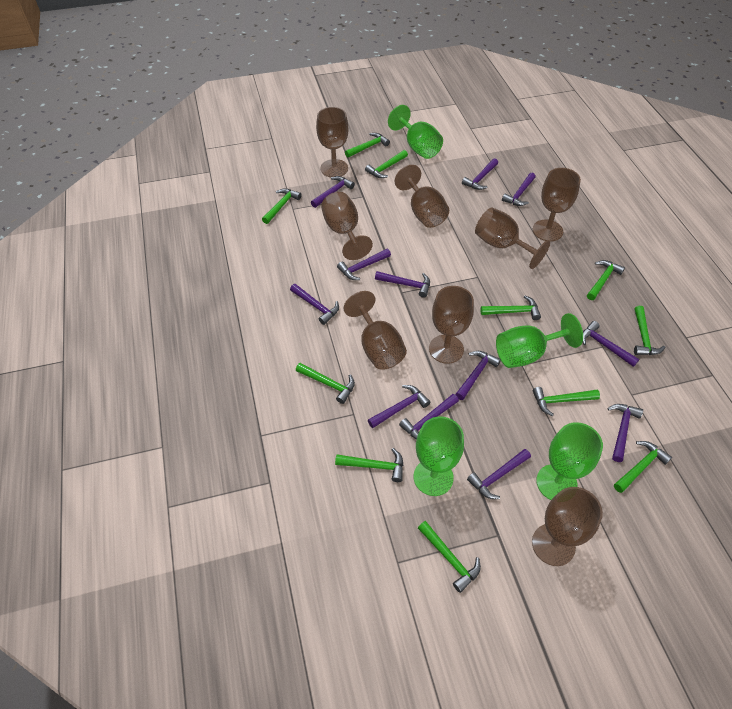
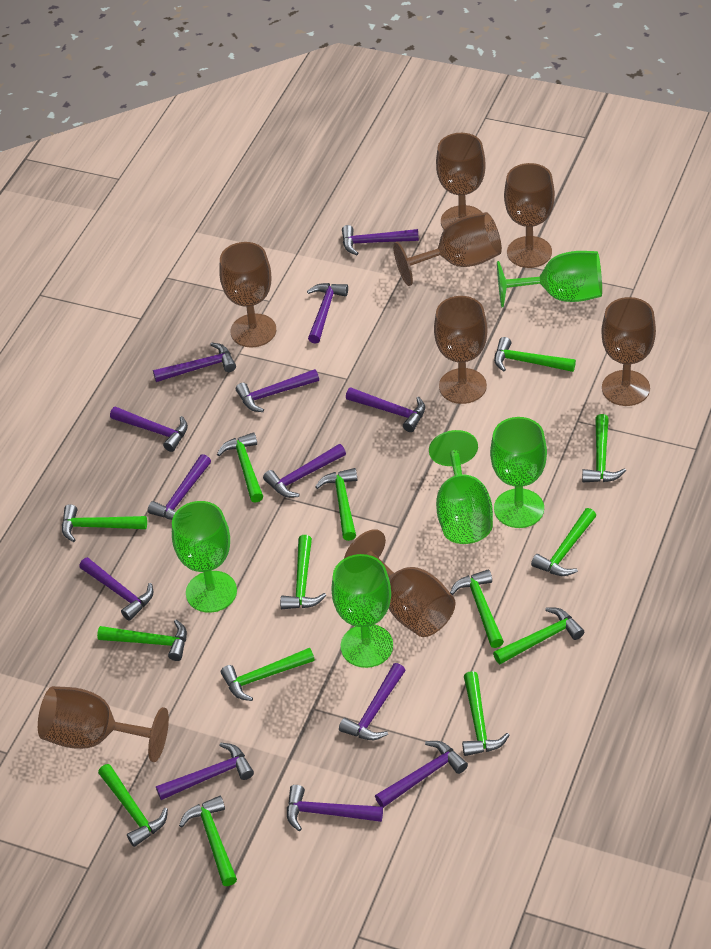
green goblet: [388,105,443,159] [414,417,464,496] [496,313,583,368] [536,422,603,500] = 4 -> [172,501,237,613] [331,554,393,668] [429,430,493,544] [490,417,547,528] [497,251,602,307] = 5
green hammer: [262,189,302,224] [296,363,355,404] [335,448,403,482] [345,133,390,158] [365,150,408,178] [418,521,481,593] [481,296,541,320] [533,387,600,416] [587,260,625,300] [614,441,672,493] [634,306,666,355] = 11 -> [62,504,147,542] [97,619,187,661] [98,764,168,847] [179,796,237,886] [217,432,263,503] [221,648,315,701] [280,535,326,609] [315,468,357,541] [450,569,504,648] [462,671,509,756] [493,607,584,664] [494,337,576,372] [531,508,596,576] [582,414,626,482] = 14
purple hammer: [290,284,339,325] [311,176,355,208] [337,249,391,280] [368,385,431,428] [375,271,430,298] [399,394,459,440] [455,351,501,400] [462,158,498,190] [467,449,531,499] [502,173,536,206] [583,321,639,367] [607,404,643,462] = 12 -> [79,557,153,621] [110,407,188,452] [148,454,211,520] [153,342,236,382] [156,742,254,800] [236,369,319,412] [263,444,346,498] [287,785,383,832] [307,283,348,343] [339,663,405,740] [342,225,419,255] [346,387,425,432] [375,741,468,808] = 13

